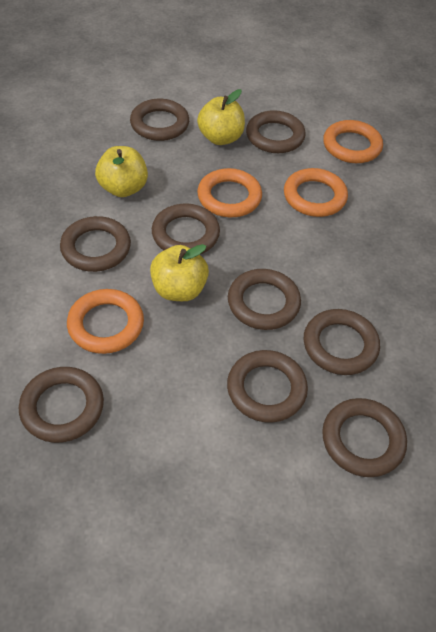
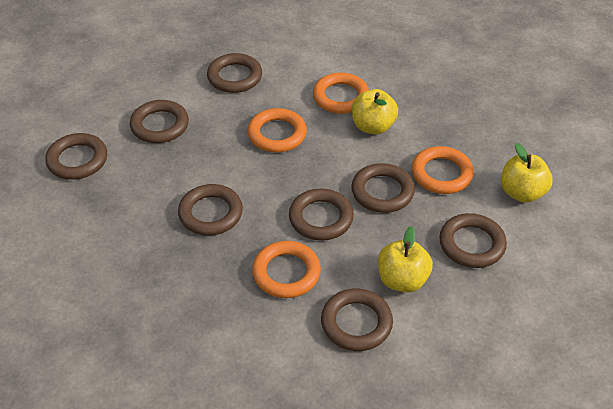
brown ring: [19,367,104,443] [60,216,131,272] [130,99,189,141] [152,203,220,254] [227,350,308,423] [228,269,301,330] [246,110,306,153] [304,309,380,375] [322,398,407,477] = 9 -> [45,133,107,180] [130,100,189,143] [178,184,243,236] [207,53,262,93] [289,188,354,241] [321,289,393,351] [351,163,415,213] [439,213,507,268] = 8

